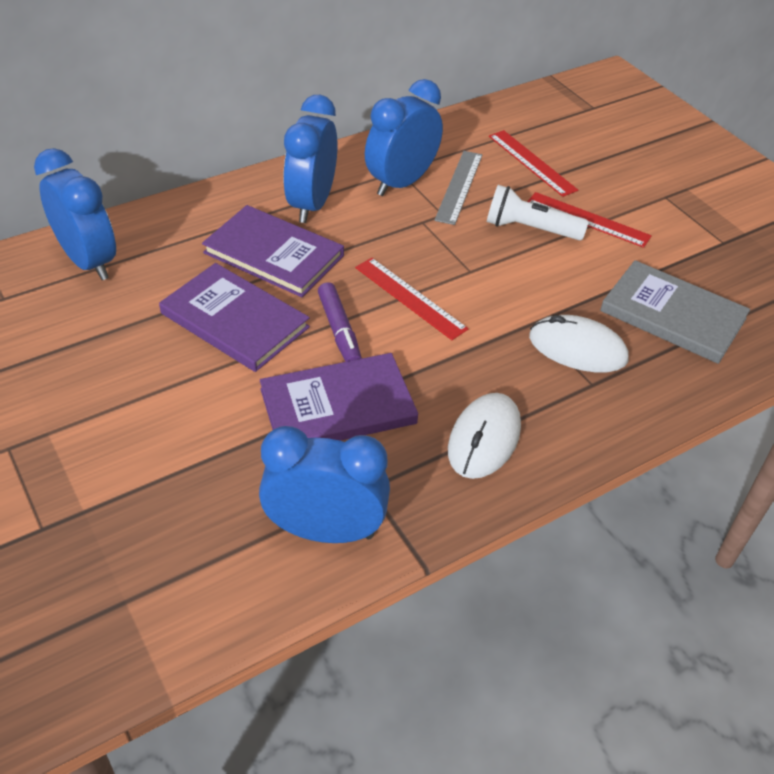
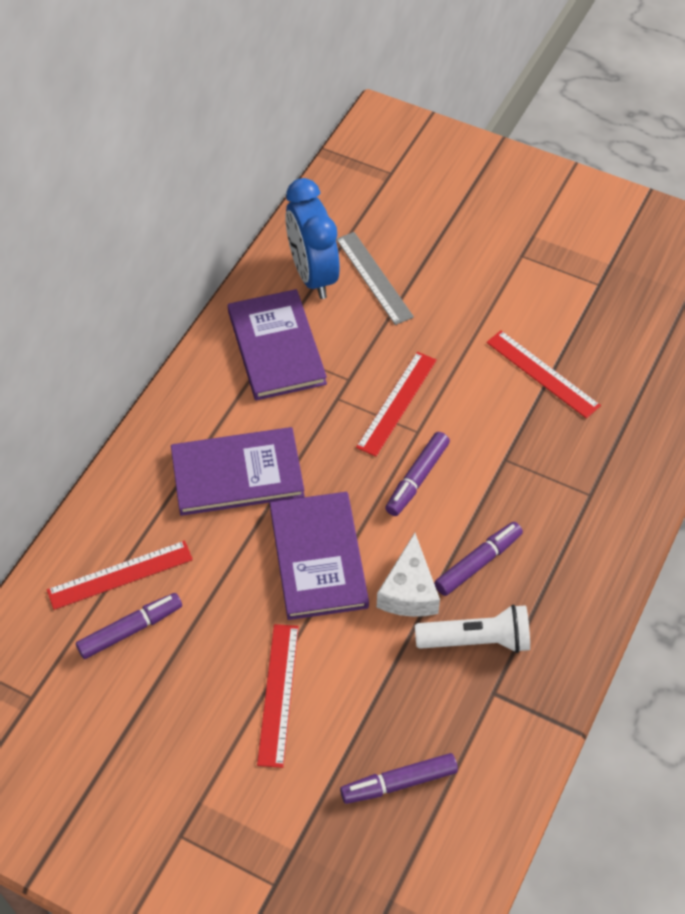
blue clock: [34,148,116,280] [259,426,390,543] [283,95,338,223] [365,79,443,196] = 4 -> [285,178,340,299] = 1
grey book: [600,260,750,364] = 1 -> none = 0
purple marker: [318,282,362,362] = 1 -> [76,593,182,659] [340,753,458,804] [385,432,450,516] [434,522,523,596] = 4
red ruler: [355,258,469,340] [489,130,578,197] [527,192,652,248] = 3 -> [47,540,193,610] [257,624,299,768] [356,352,437,457] [486,330,601,419] = 4
white cheese: none = 0 -> [377,533,440,617] = 1
white mouse: [448,393,521,479] [529,315,628,373] = 2 -> none = 0

